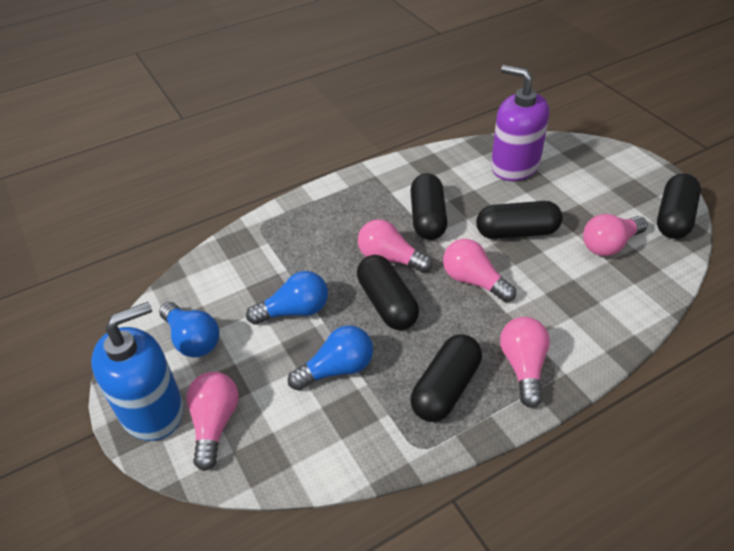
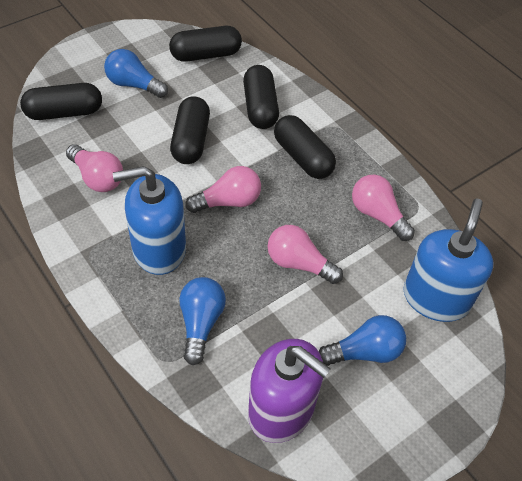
blue soap dispenser: [91,302,184,441] = 1 -> [113,166,186,275] [403,199,494,322] = 2
pink light bulb: [186,372,239,471] [358,219,432,273] [443,239,516,302] [500,317,550,408] [583,214,648,256] = 5 -> [66,144,123,192] [185,166,261,213] [268,225,343,284] [352,175,415,241] = 4

